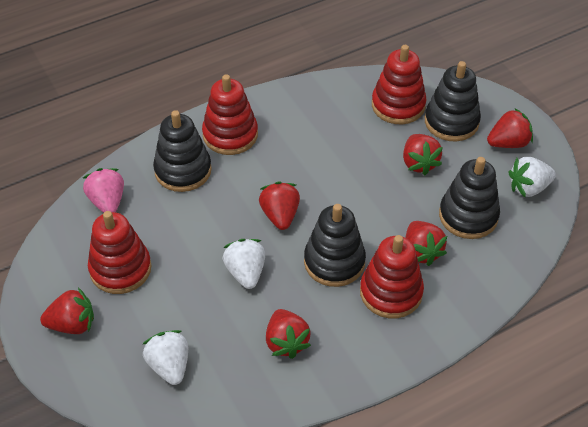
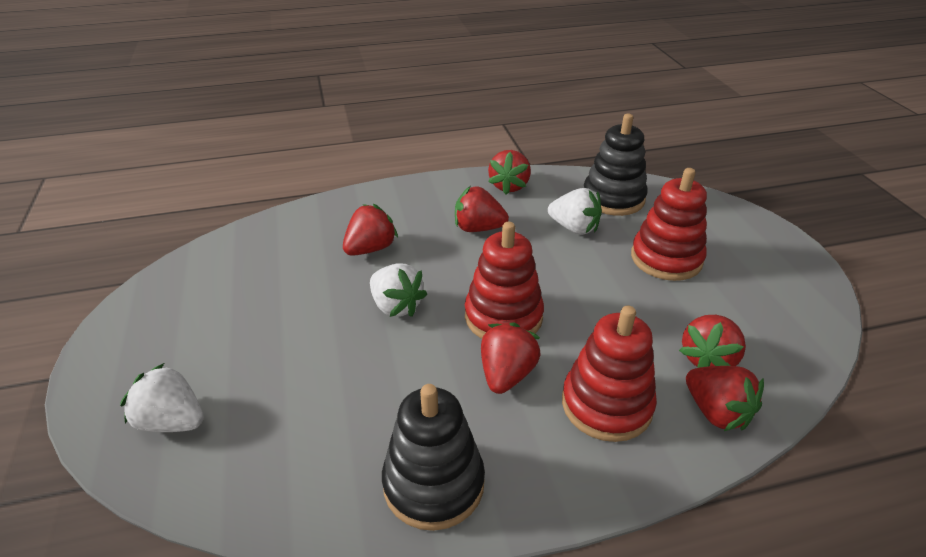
black stacking toy: [153,110,212,192] [304,204,366,287] [425,61,481,141] [439,157,500,239] = 4 -> [382,384,485,531] [584,114,648,216] = 2
pink strawberry: [83,168,124,213] = 1 -> none = 0
red stacking toy: [88,211,151,294] [202,74,258,155] [360,235,424,318] [372,45,427,124] = 4 -> [465,222,544,339] [562,306,657,442] [631,168,707,281] = 3

